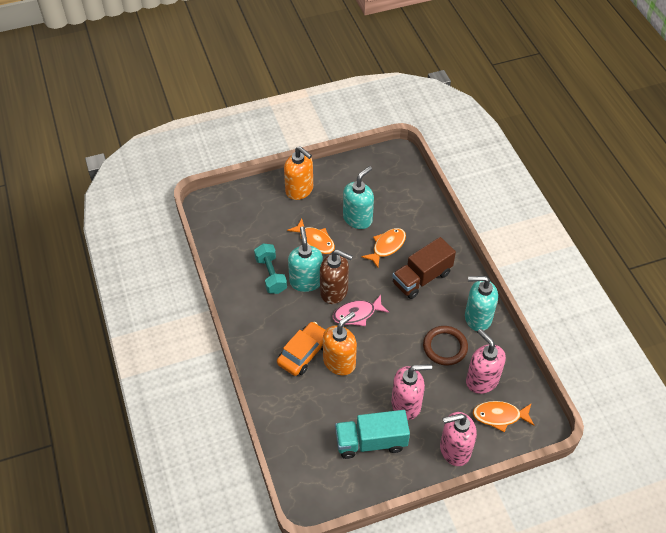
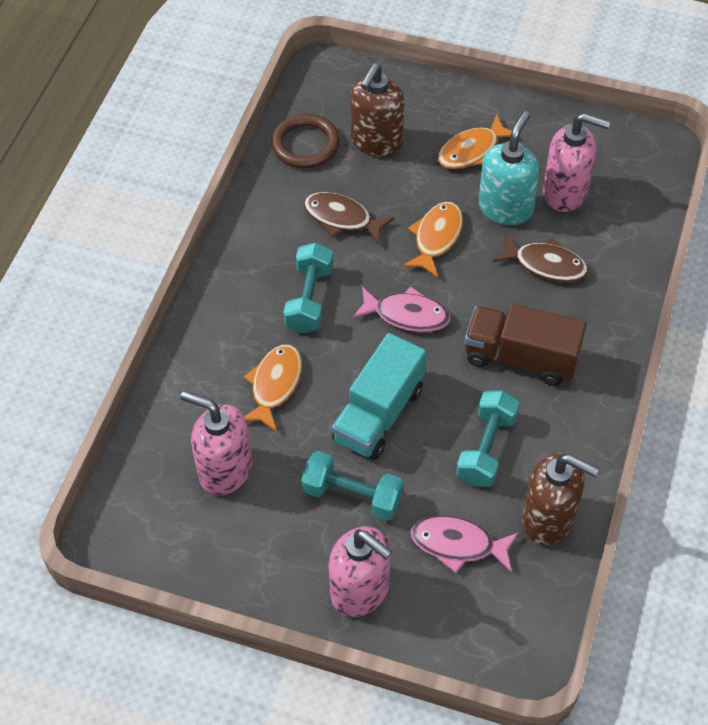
brown fish: none = 0 -> [304,192,395,245] [492,233,588,282] = 2
brown soap dispenser: [320,250,353,304] = 1 -> [350,64,404,157] [522,453,599,545] = 2
orange car: [277,322,325,376] = 1 -> none = 0
orange soap dispenser: [284,146,313,200] [323,312,357,376] = 2 -> none = 0
pink fish: [333,295,389,326] = 1 -> [353,287,450,332] [411,516,519,573] = 2
turquoise dumbbell: [254,244,287,294] = 1 -> [284,242,333,333] [301,451,404,521] [456,390,520,487] = 3
turquoise soap dispenser: [288,226,323,292] [343,166,374,229] [465,276,498,331] = 3 -> [479,111,540,225] = 1

